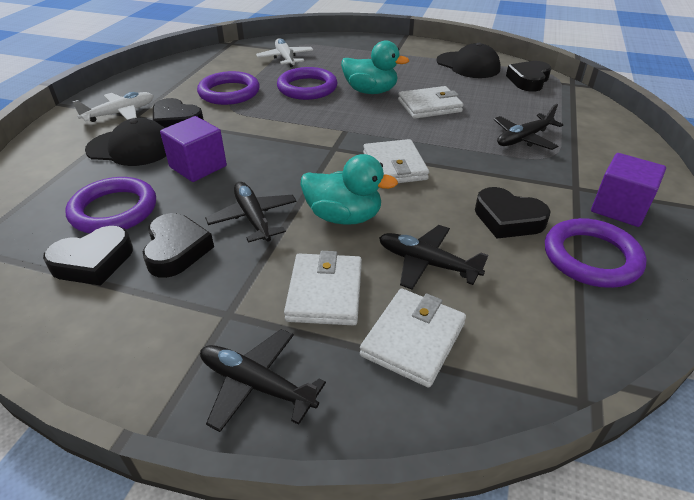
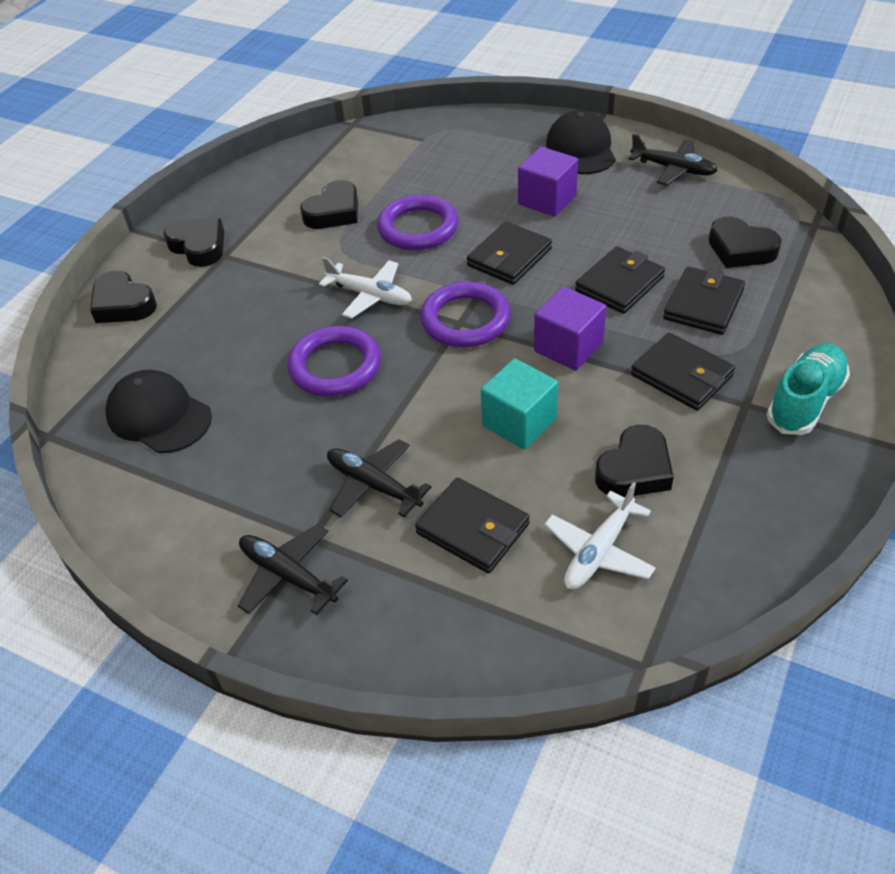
black plane: [200,329,326,432] [205,182,297,243] [379,225,489,290] [494,104,563,150] = 4 -> [238,524,348,615] [327,439,431,517] [628,134,718,185] = 3
black wallet: none = 0 -> [415,478,530,573] [467,222,552,285] [575,246,665,314] [631,333,735,411] [663,267,745,335] = 5
purple ring: [66,177,156,233] [197,71,260,105] [277,67,338,100] [545,218,647,288] = 4 -> [287,326,381,396] [377,195,458,250] [420,282,511,347] = 3
turquoise cube: none = 0 -> [481,358,558,449] = 1
turquoise duck: [300,154,398,225] [341,40,409,94] = 2 -> none = 0
turquoise shoe: none = 0 -> [767,344,850,435] = 1
white wallet: [284,251,362,325] [360,288,466,388] [363,139,429,183] [398,86,464,119] = 4 -> none = 0

